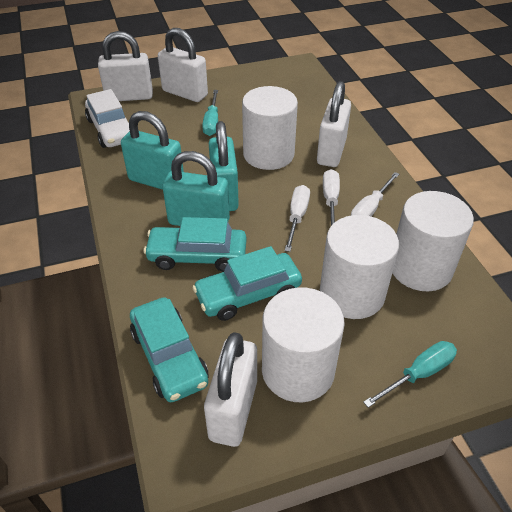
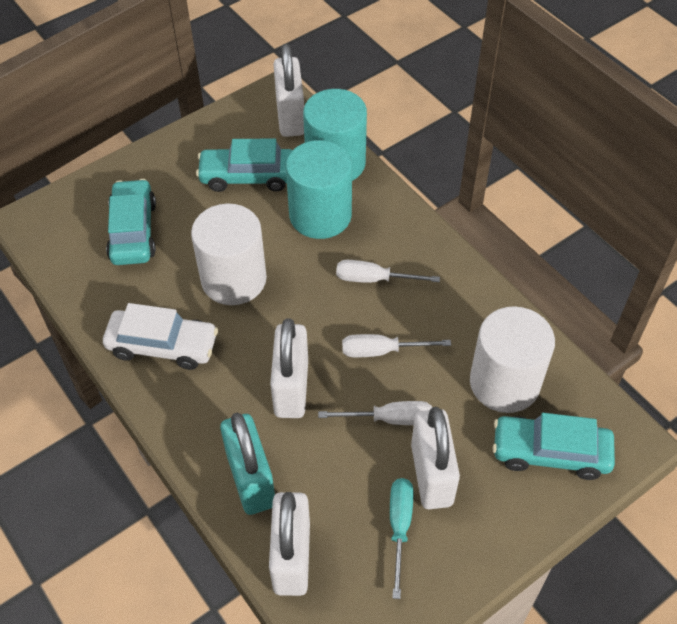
turquoise cylinder: none = 0 -> [286,140,352,239] [303,89,367,181] = 2
turquoise padlock: [121,111,184,190] [163,151,230,226] [209,121,239,211] = 3 -> [220,413,275,515] = 1
turquoise screwdriver: [202,90,218,136] [363,341,457,408] = 2 -> [390,478,413,599] = 1
white cylinder: [242,86,298,170] [262,287,345,402] [320,215,399,319] [393,191,474,292] = 4 -> [191,204,267,305] [470,306,555,413] = 2

